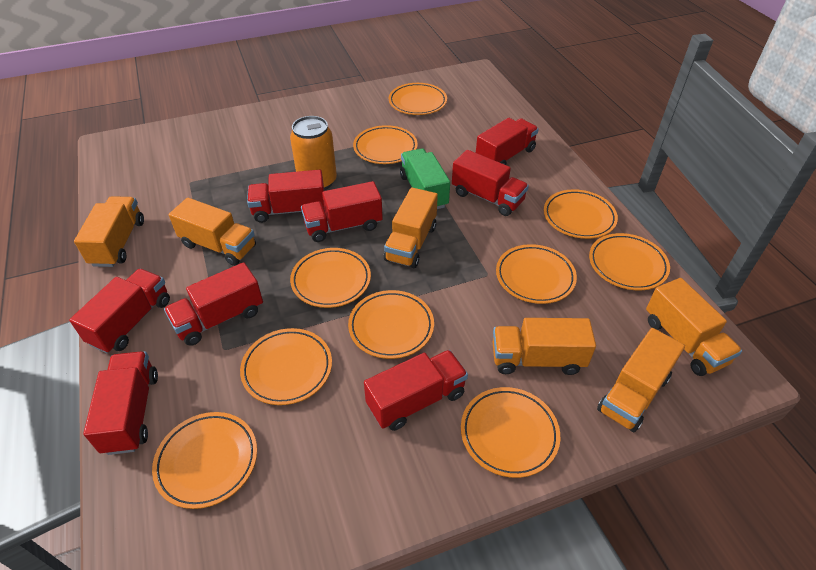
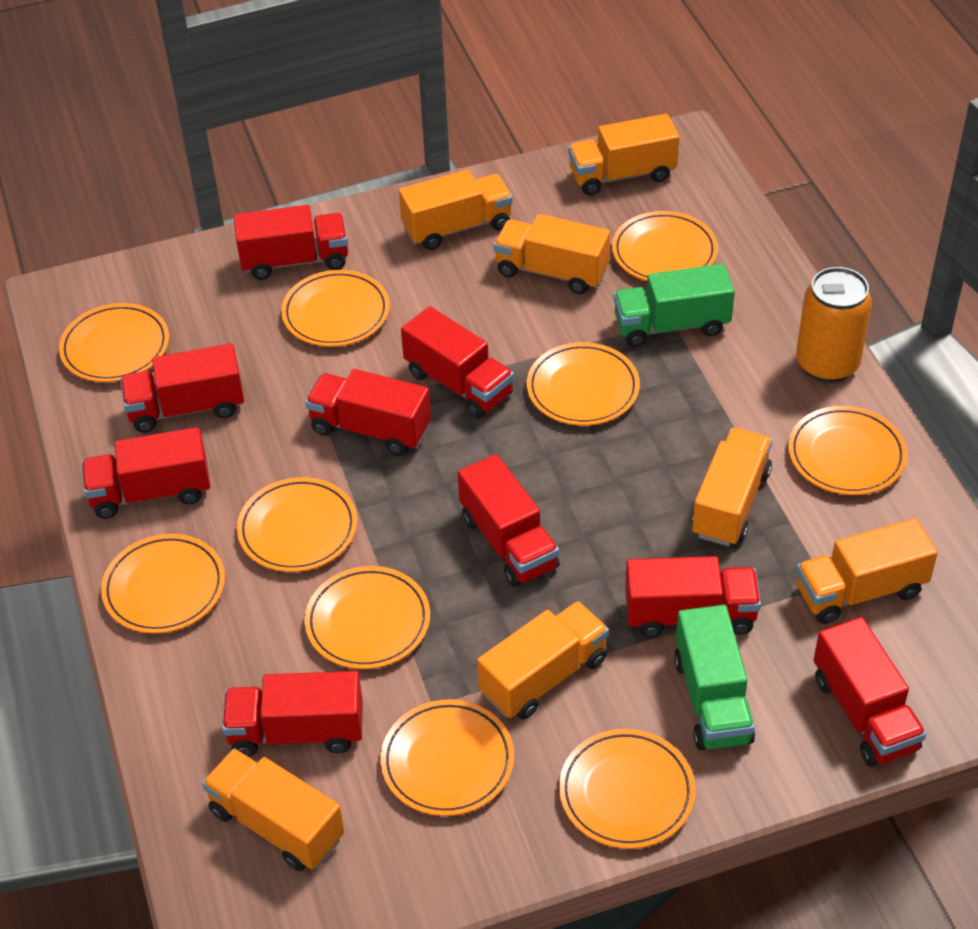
green truck: [400,148,450,209] = 1 -> [614,264,735,347] [674,605,755,750] = 2
orange truck: [74,196,144,267] [169,198,256,266] [384,187,438,268] [493,318,596,375] [597,328,685,433] [646,278,742,376] = 6 -> [202,748,345,871] [399,170,513,250] [477,601,609,720] [494,214,610,294] [568,114,679,195] [692,428,772,546] [796,518,938,624] = 7
red truck: [69,269,170,354] [83,351,158,455] [164,262,263,346] [247,170,324,223] [301,181,383,242] [364,350,468,431] [452,150,529,216] [476,118,539,165] = 8 -> [82,427,210,519] [120,344,244,433] [222,671,363,757] [234,205,348,280] [305,369,431,455] [401,306,514,419] [458,454,560,587] [625,556,761,637] [814,617,926,767] = 9

